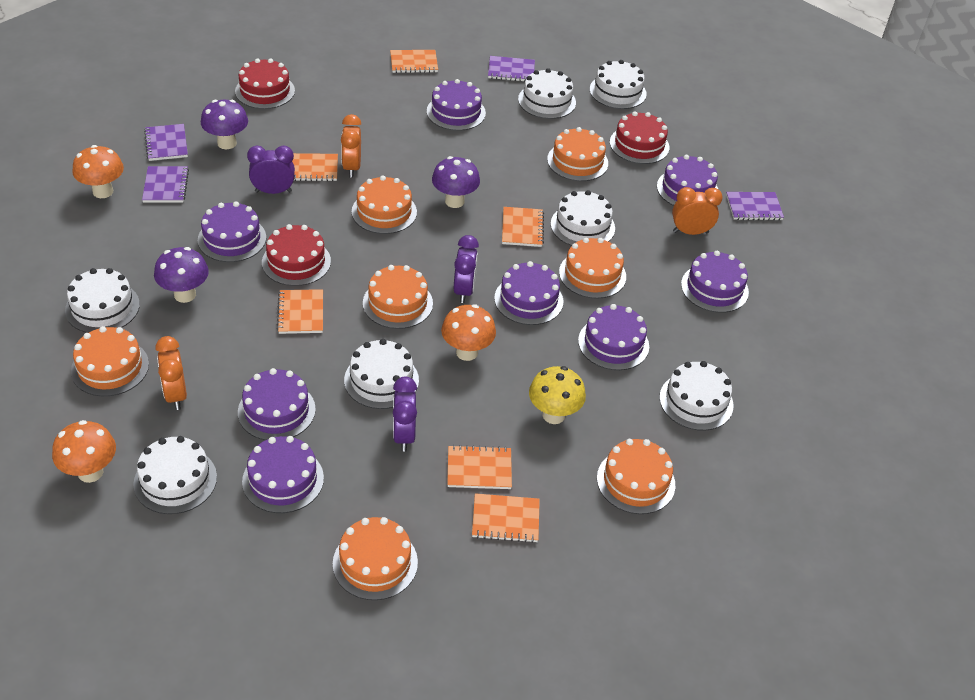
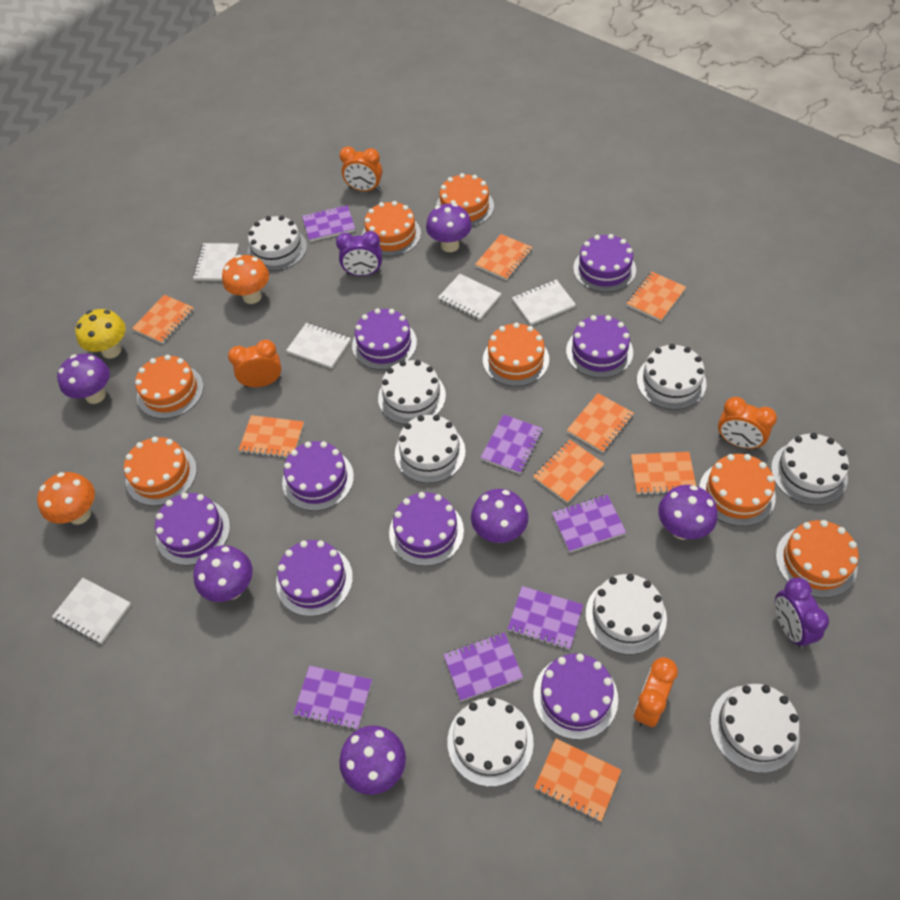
orange clock: [155,336,187,410] [341,114,361,178] [672,187,723,235] = 3 -> [228,340,282,388] [339,146,382,191] [634,657,678,728] [718,397,777,450] = 4
orange mushroom: [52,420,116,483] [72,145,124,198] [441,304,496,361] = 3 -> [37,472,95,525] [222,255,269,304] = 2
orange notebook: [277,289,323,334] [292,153,338,181] [390,50,438,73] [447,445,512,489] [472,493,540,543] [502,207,544,247] = 6 -> [132,295,194,344] [239,415,304,458] [475,234,533,280] [533,440,604,503] [534,738,622,822] [567,393,634,453] [626,272,686,321] [631,452,696,495] = 8
purple clock: [247,146,295,194] [393,377,417,452] [454,235,479,303] = 3 -> [336,231,382,276] [775,578,829,649] = 2
purple mushroom: [154,247,209,303] [201,100,248,149] [432,156,480,208] = 3 -> [57,354,110,404] [193,545,253,602] [339,725,406,795] [426,203,472,252] [471,489,528,543] [658,485,718,540] = 6
purple notebook: [142,166,189,203] [144,124,188,161] [488,56,535,82] [726,192,784,220] = 4 -> [293,666,372,730] [302,205,355,242] [443,632,523,701] [480,414,543,474] [507,586,583,650] [552,495,626,552] = 6
red cake: [235,58,295,109] [262,224,331,286] [610,111,669,164] = 3 -> none = 0
white cake: [65,268,140,333] [133,436,217,514] [344,339,419,409] [518,68,576,119] [551,190,615,246] [590,60,647,109] [659,361,734,431] = 7 -> [247,216,307,271] [378,360,446,425] [395,415,466,483] [447,698,534,787] [586,574,667,655] [637,344,706,410] [710,684,800,773] [771,433,849,505] = 8
white notebook: none = 0 -> [52,578,131,644] [193,243,239,281] [286,323,351,369] [438,274,501,320] [512,279,576,325] = 5

